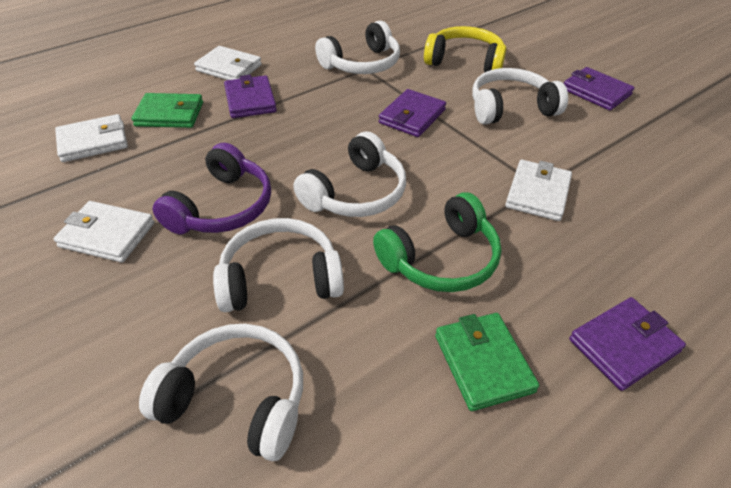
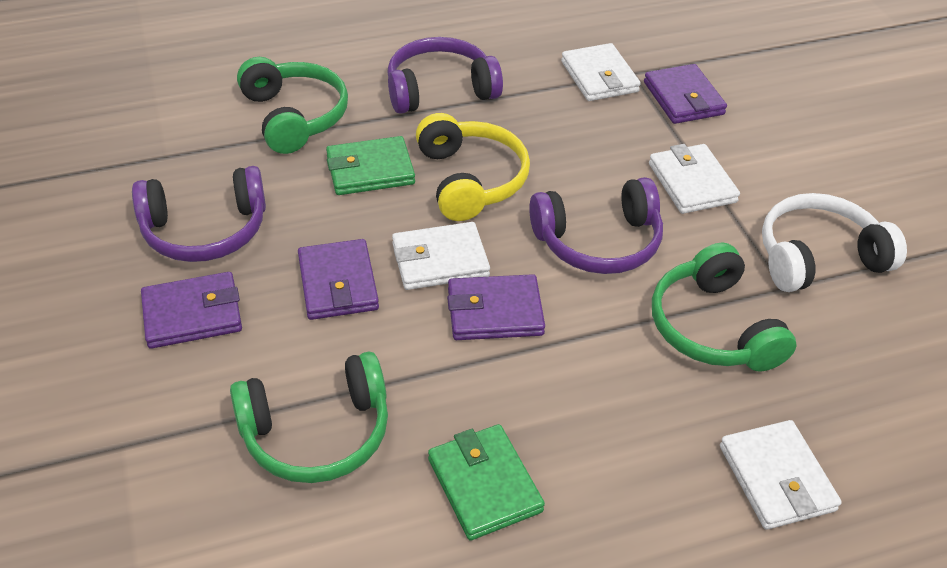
green headphones: [373,192,502,292] = 1 -> [230,352,388,483] [237,57,348,154] [652,243,797,371] = 3
purple headphones: [153,143,271,234] = 1 -> [132,166,266,262] [387,37,503,114] [529,177,663,274] = 3
white headphones: [139,324,303,461] [213,218,344,312] [293,132,406,217] [315,21,400,74] [472,68,568,125] = 5 -> [762,193,907,292] = 1

